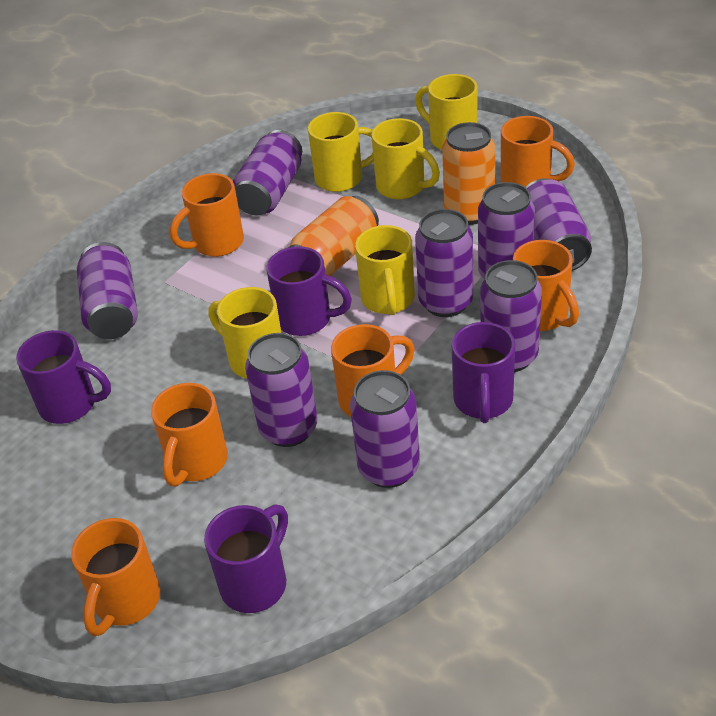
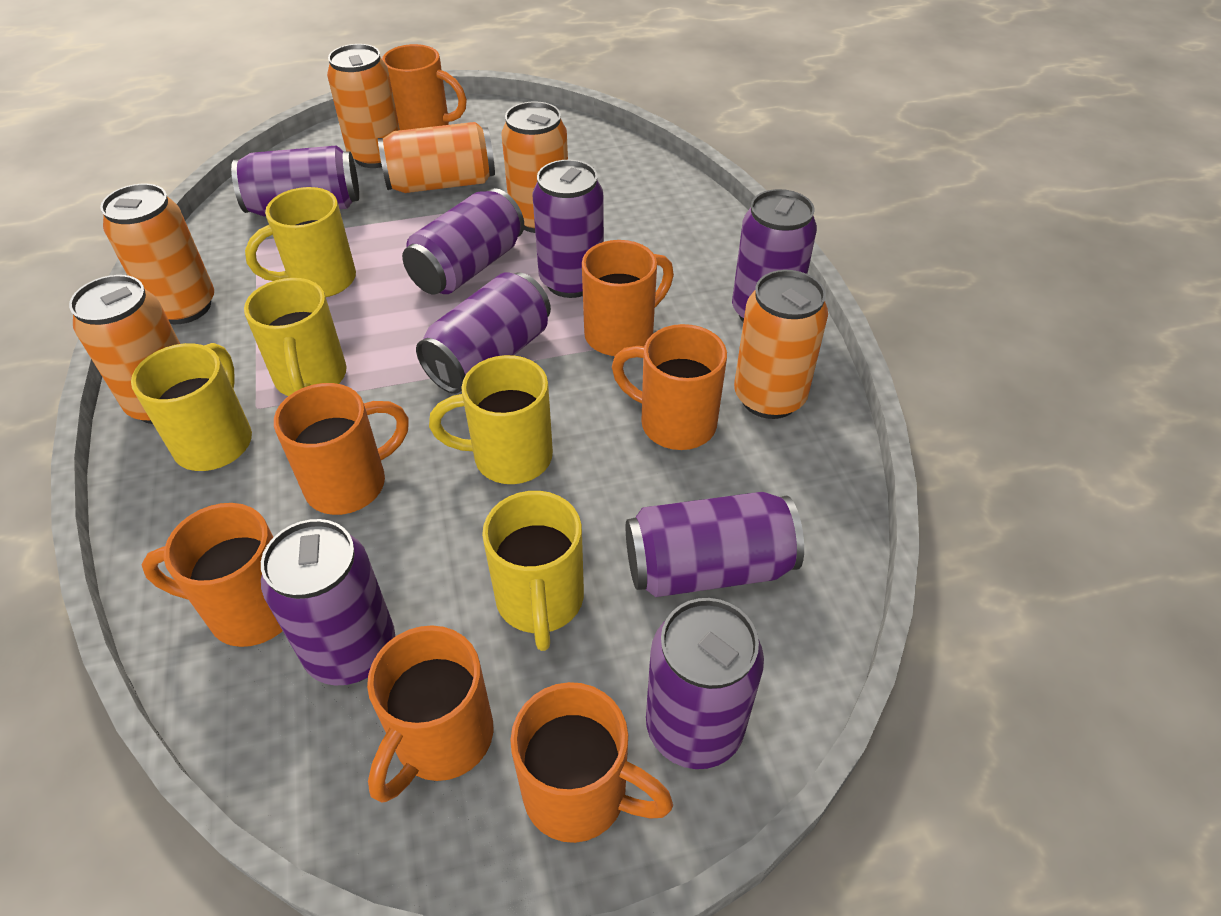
orange can: [288,196,379,276] [442,122,495,225] = 2 -> [69,275,180,424] [100,184,214,324] [327,44,400,168] [378,122,495,193] [501,101,568,233] [734,270,828,419] = 6
orange mug: [71,518,160,636] [151,383,228,487] [170,173,244,257] [331,324,414,417] [501,116,575,187] [513,240,579,331] = 6 -> [142,503,283,647] [274,383,409,515] [367,625,493,803] [382,44,467,130] [510,682,673,843] [582,240,674,356] [612,324,727,450] = 7
purple mug: [16,330,111,424] [204,504,288,613] [266,246,352,336] [452,322,515,423] = 4 -> none = 0

